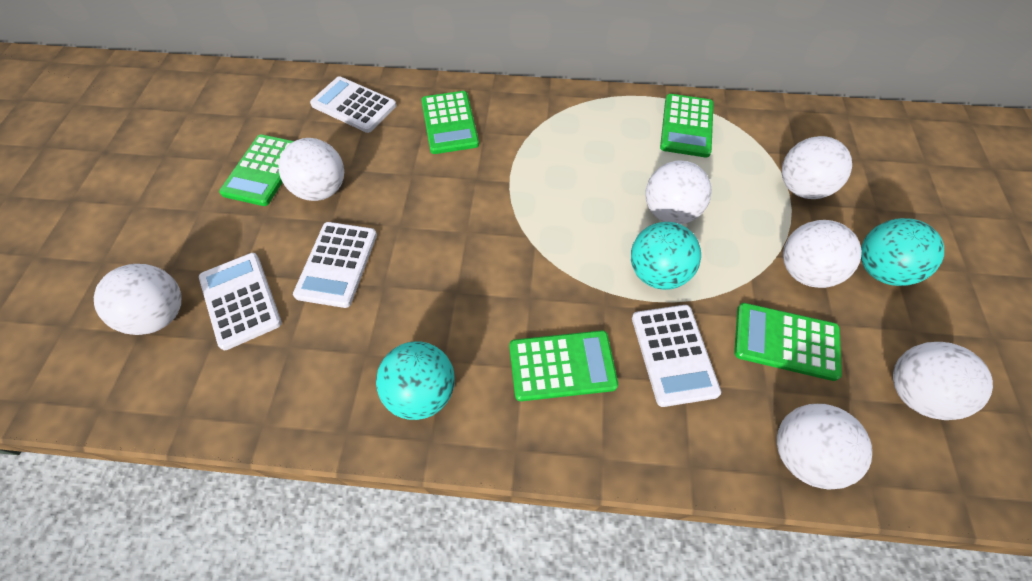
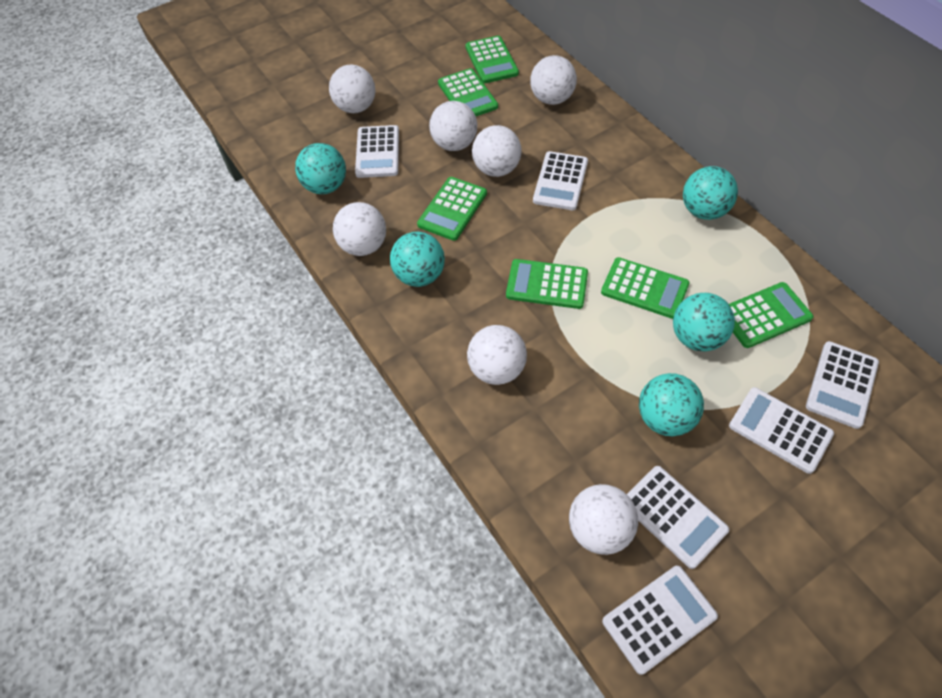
green calculator: [219,135,294,206] [421,91,479,154] [509,330,618,401] [660,94,714,158] [734,303,842,381] = 5 -> [417,177,487,241] [438,68,498,116] [465,36,519,83] [506,259,588,309] [601,257,690,319] [729,282,813,348] = 6
turquoise ball: [376,341,455,420] [631,222,701,290] [861,218,944,286] = 3 -> [295,143,346,194] [390,232,445,287] [639,373,704,436] [673,293,735,351] [683,166,738,220] = 5
white calculator: [199,253,282,350] [293,222,377,308] [310,76,396,133] [632,305,721,407] = 4 -> [355,125,399,178] [533,151,588,210] [602,566,718,675] [627,466,729,569] [729,387,834,474] [806,341,879,429] = 6

